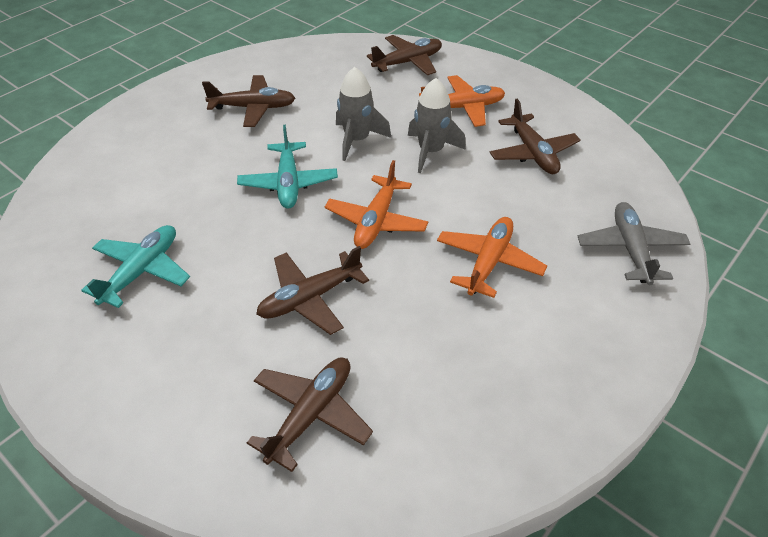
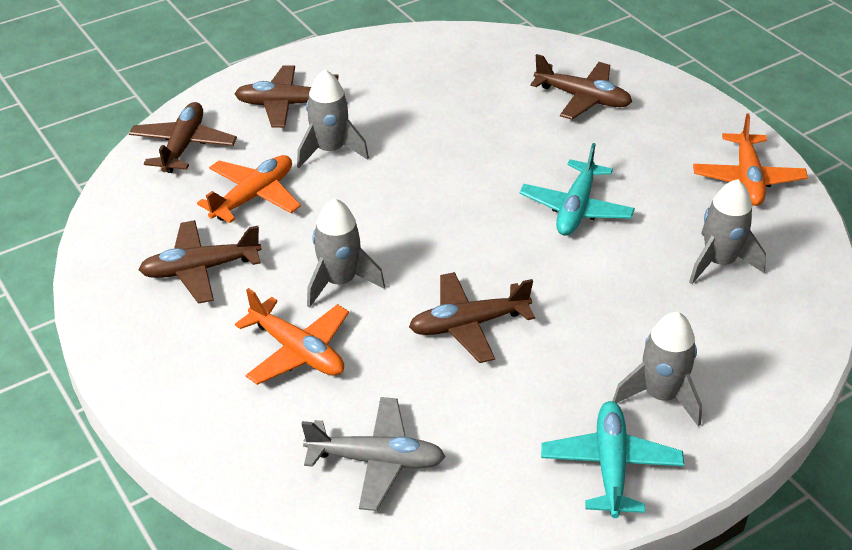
grey rocket: [336,67,391,161] [408,78,466,173] = 2 -> [297,70,369,168] [307,198,385,308] [613,312,702,426] [689,179,766,284] = 4

